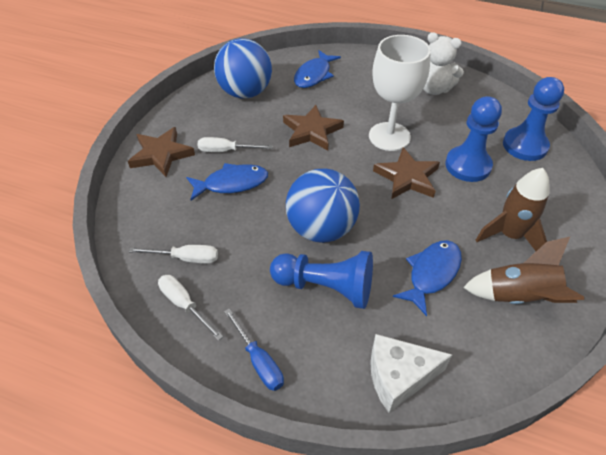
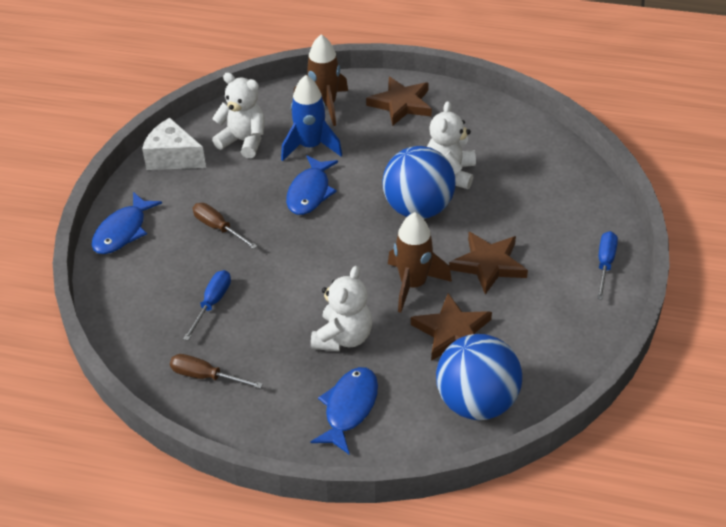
blue pawn: [270,251,373,309] [445,96,502,182] [503,77,564,161] = 3 -> none = 0
blue rocket: none = 0 -> [281,75,342,161] = 1
blue screwdriver: [224,309,284,391] = 1 -> [183,270,231,341] [597,231,618,300] = 2
brown screwdriver: none = 0 -> [170,354,263,389] [193,203,258,249] = 2
white goblet: [369,35,431,151] = 1 -> none = 0
white screwdriver: [129,245,218,264] [158,275,223,341] [198,137,273,152] = 3 -> none = 0
white teddy bear: [423,32,464,95] = 1 -> [212,72,265,158] [311,266,372,351] [427,101,476,189] = 3

